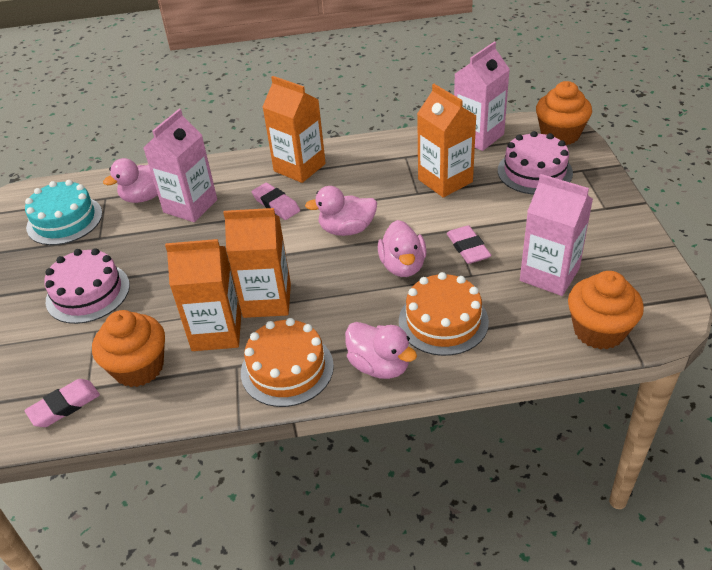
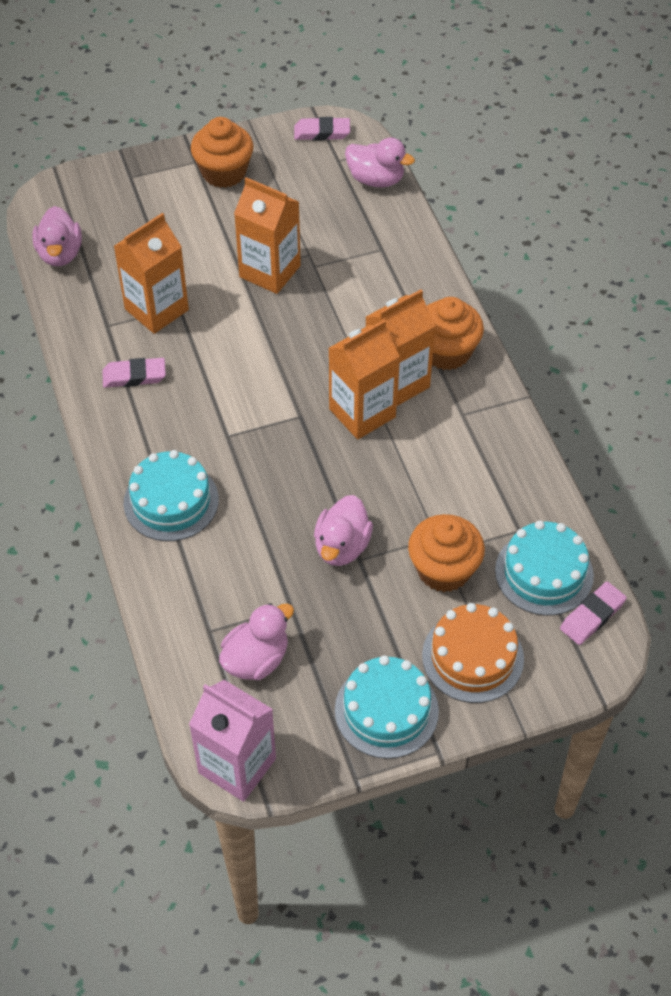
orange cake: [241,318,334,407] [399,272,489,356] = 2 -> [422,603,524,703] = 1
pink cake: [44,248,130,324] [498,131,573,194] = 2 -> none = 0
pink carton: [144,109,217,222] [454,42,510,151] [520,174,593,296] = 3 -> [189,680,276,802] = 1
turquoise cake: [25,180,102,245] = 1 -> [124,450,219,541] [335,656,439,759] [495,521,594,616] = 3

